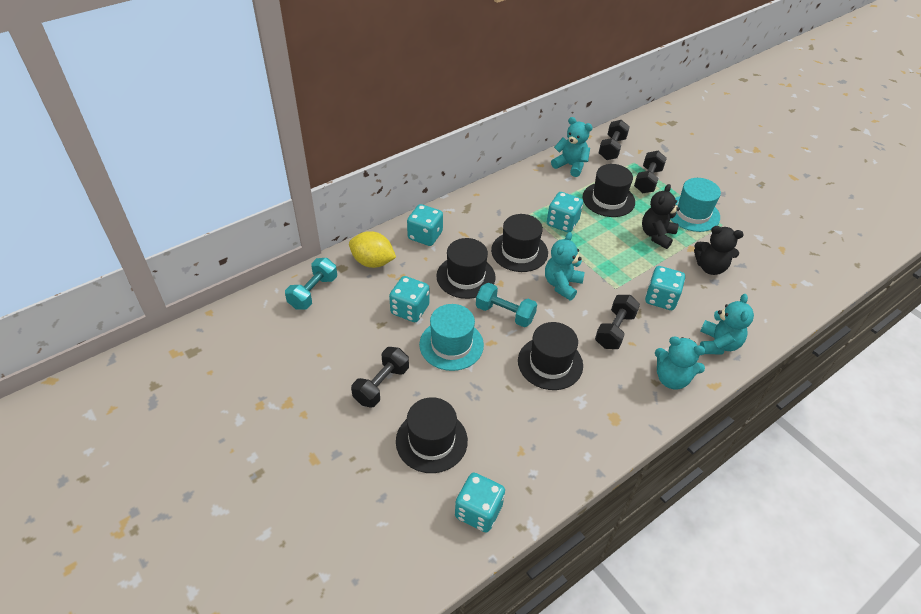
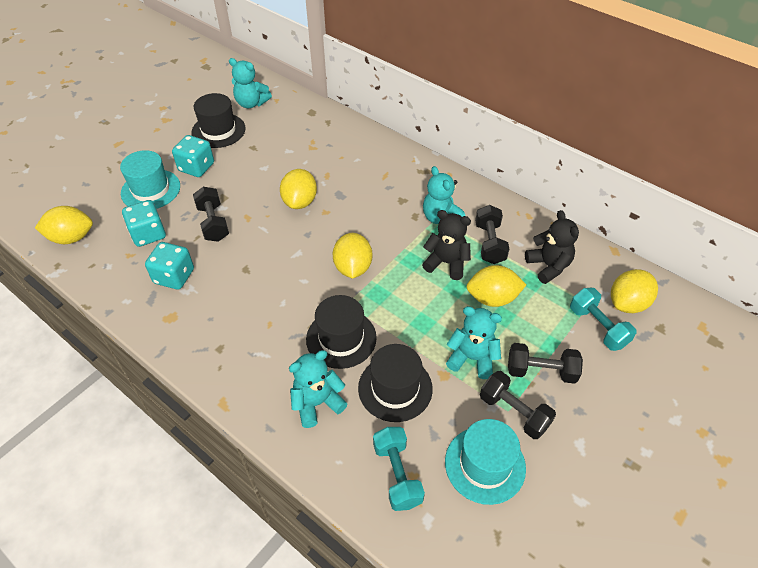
black hat: [396,397,468,473] [436,238,496,299] [491,214,548,272] [518,322,583,390] [583,164,635,217] = 5 -> [191,93,246,148] [306,295,377,369] [358,344,433,422] = 3
turquoise dice: [389,276,429,322] [407,204,443,246] [455,473,505,532] [547,192,583,232] [645,266,685,310] = 5 -> [122,200,166,247] [145,242,194,290] [172,135,214,177] = 3
yellow lemon: [349,231,396,268] = 1 -> [35,206,93,244] [280,169,317,209] [332,233,372,279] [467,265,526,307] [611,269,658,313] = 5

